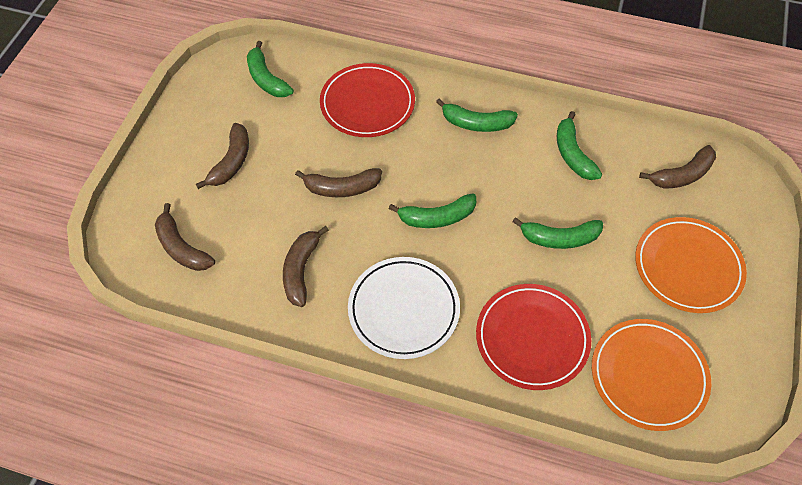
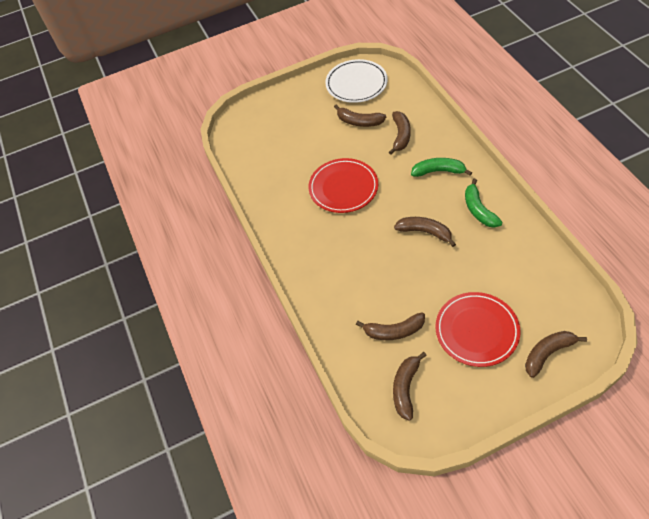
brown banana: [155,203,215,271] [196,123,249,189] [283,226,329,307] [295,168,382,197] [639,145,716,189] = 5 -> [334,105,386,127] [356,312,425,340] [389,111,411,155] [393,352,427,421] [394,217,456,247] [525,331,587,378] = 6
green banana: [247,41,294,97] [389,194,476,228] [436,98,518,132] [512,217,603,249] [557,111,602,180] = 5 -> [411,158,472,177] [465,179,503,228] = 2
orange plate: [592,319,711,431] [635,217,747,313] = 2 -> none = 0

